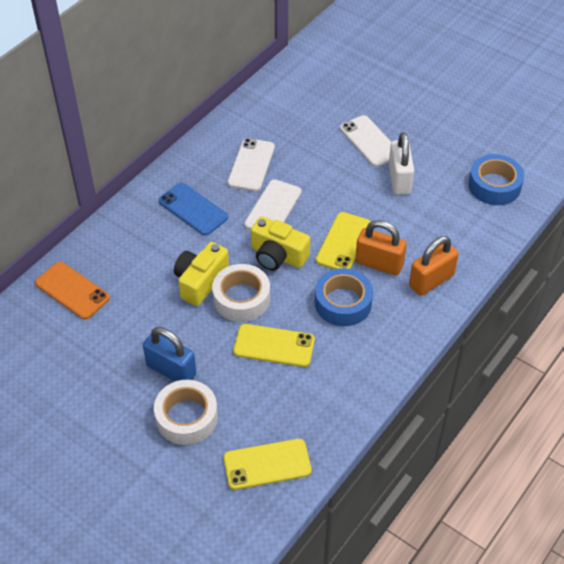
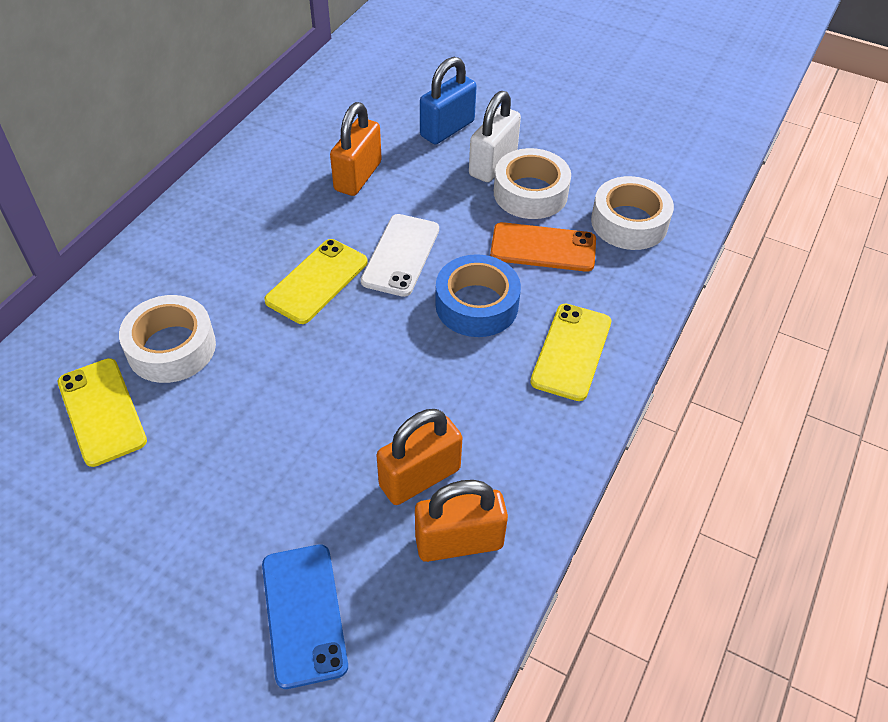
blue tape: [315,268,373,326] [468,154,524,205] = 2 -> [435,254,521,337] = 1
orange padlock: [355,220,407,276] [409,236,459,296] = 2 -> [330,102,382,196] [376,409,463,505] [415,480,508,562] = 3
white phone: [228,138,275,191] [244,179,302,230] [340,115,391,167] = 3 -> [361,214,439,297] = 1
white tape: [154,380,218,445] [212,264,270,322] = 2 -> [119,295,216,383] [494,148,571,219] [591,176,674,250] = 3
yellow camera: [174,242,229,306] [251,216,310,271] = 2 -> none = 0

